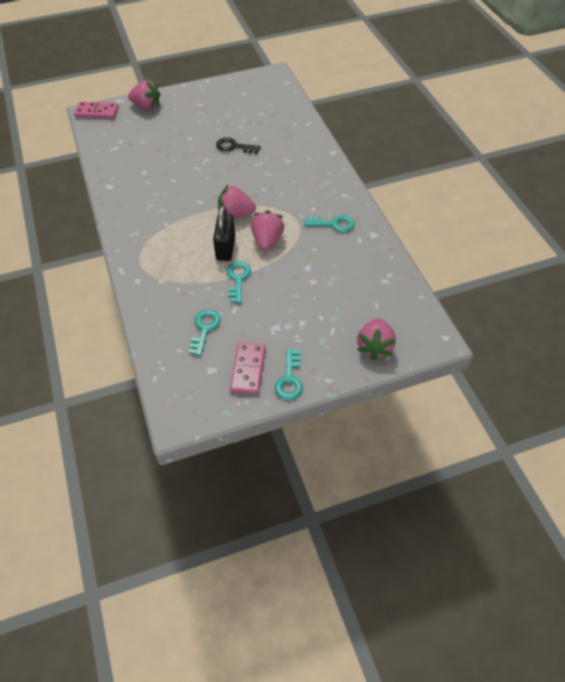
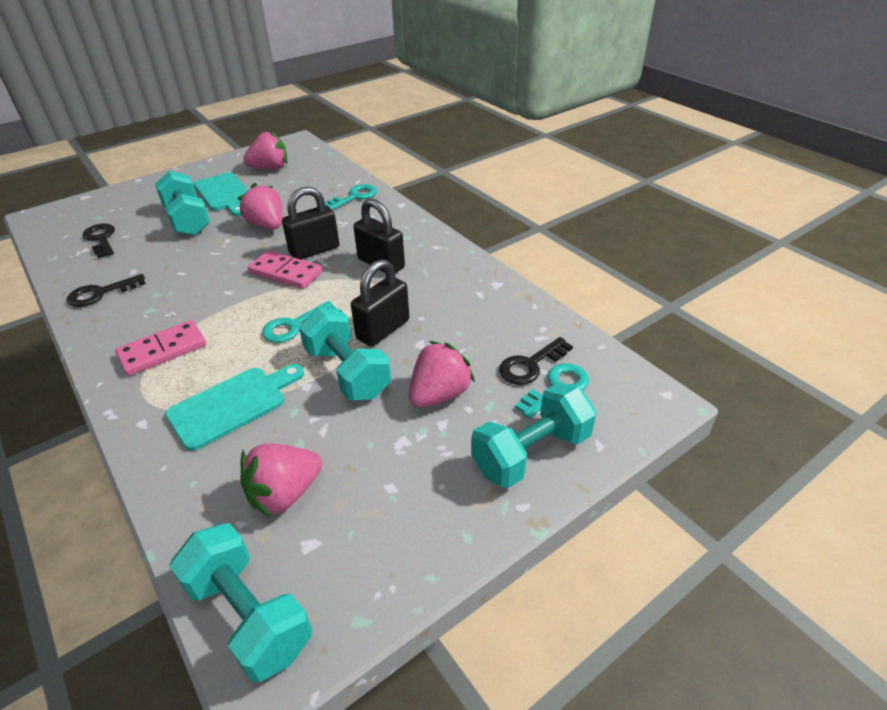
black key: [216,137,261,153] = 1 -> [67,274,146,307] [82,223,115,258] [499,337,573,385] = 3
black padlock: [213,206,235,261] = 1 -> [282,187,339,260] [351,259,409,347] [353,198,405,273] = 3
turquoise cutting board: none = 0 -> [165,364,304,451] [194,172,248,216] = 2
turquoise dumbbell: none = 0 -> [155,171,210,236] [169,523,312,682] [299,308,391,400] [471,383,597,488] = 4
turquoise key: [189,310,221,356] [227,261,251,303] [275,349,303,400] [304,215,355,232] = 4 -> [262,301,337,343] [325,184,377,210] [515,363,589,419] = 3

